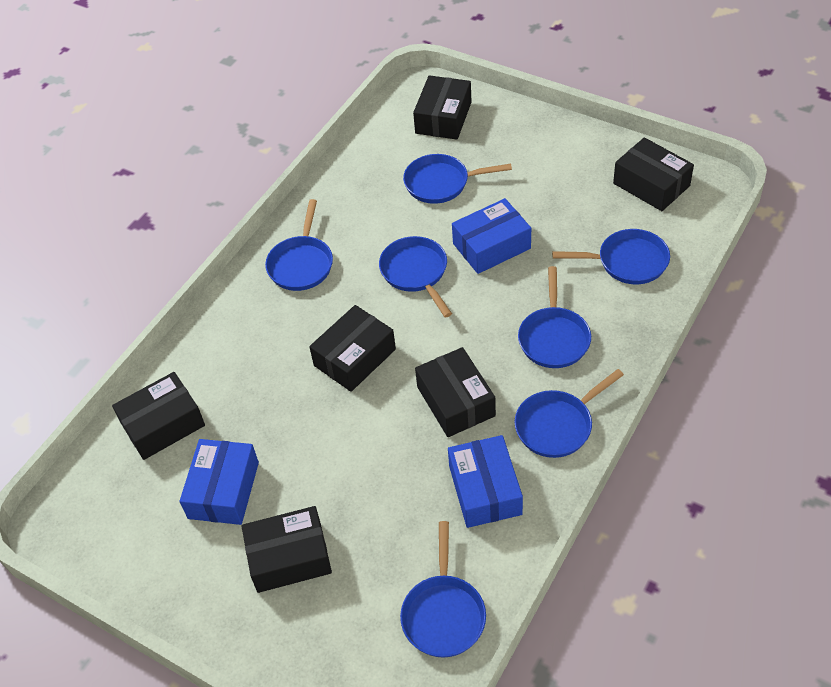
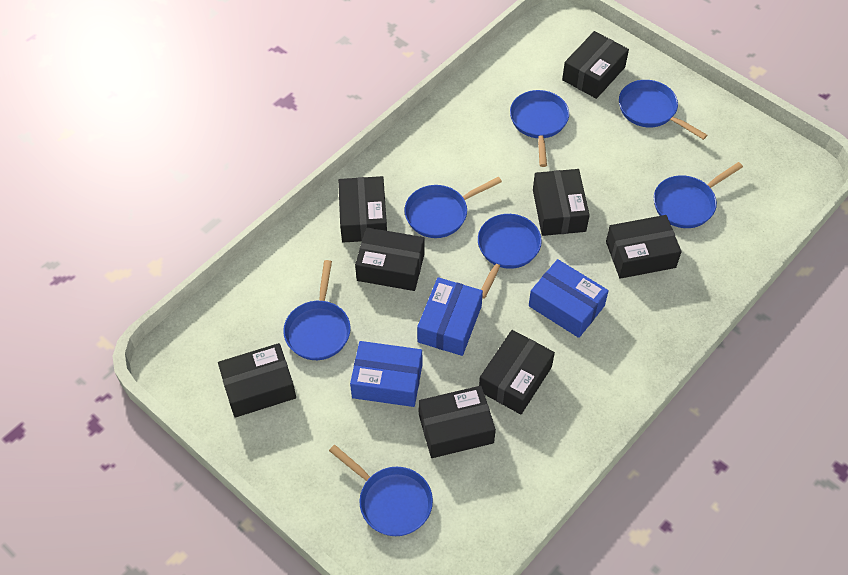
black box: [112,372,205,460] [242,506,332,593] [309,305,396,392] [413,75,472,140] [415,347,496,437] [613,137,694,211] = 6 -> [218,343,296,418] [338,176,387,243] [355,227,425,291] [418,386,496,458] [479,330,555,414] [533,169,590,236] [562,31,629,99] [606,215,682,279] = 8

